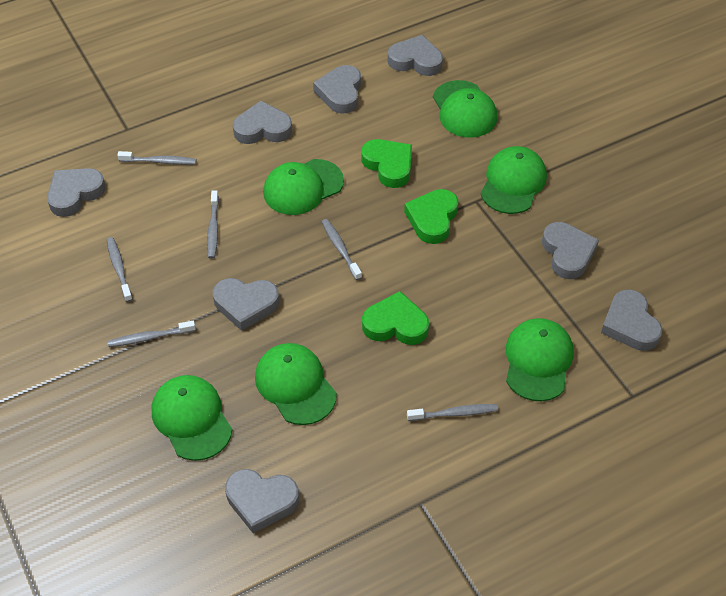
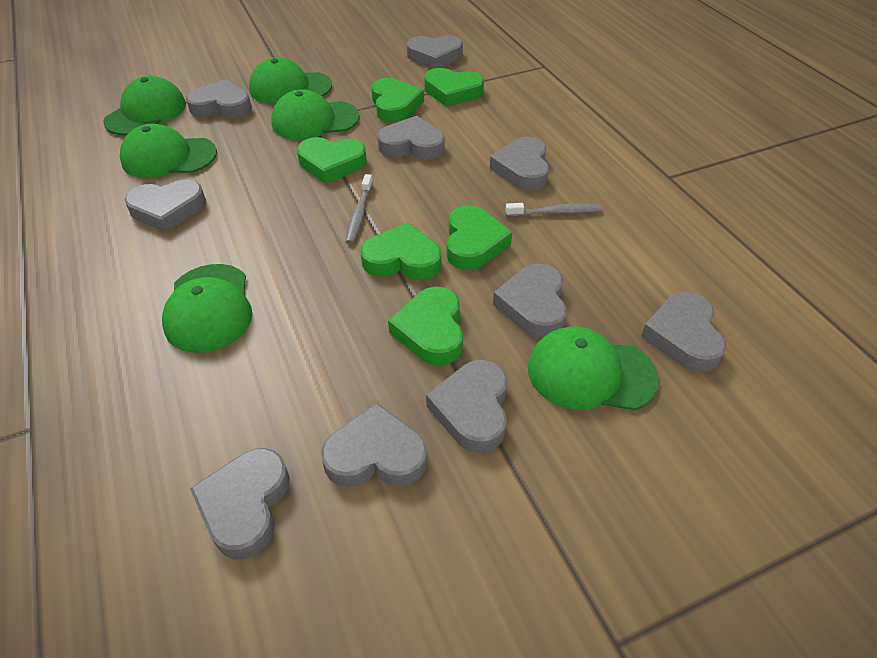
green heart: [361,139,412,188] [362,291,429,345] [404,189,458,244] = 3 -> [297,137,367,184] [361,222,441,280] [371,78,424,123] [388,286,463,365] [424,68,484,107] [447,205,512,270] = 6
grey heart: [47,168,106,217] [213,278,279,331] [225,469,299,533] [233,101,292,144] [313,65,361,114] [388,35,443,76] [542,222,599,279] [601,289,662,351] = 8 -> [125,180,206,233] [186,79,252,118] [190,448,290,560] [321,403,427,487] [378,116,445,160] [407,35,463,69] [426,360,508,453] [490,137,549,191] [493,263,567,338] [641,292,726,372] = 10
grey toothbrush: [107,237,133,302] [108,321,196,347] [117,151,196,165] [207,190,219,259] [322,219,362,280] [407,404,498,421] = 6 -> [345,174,373,244] [505,203,602,217] = 2

